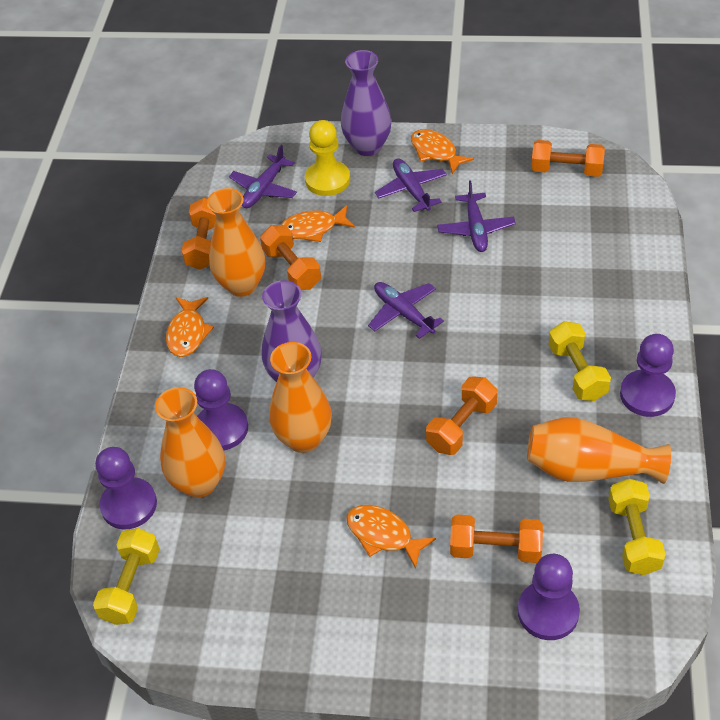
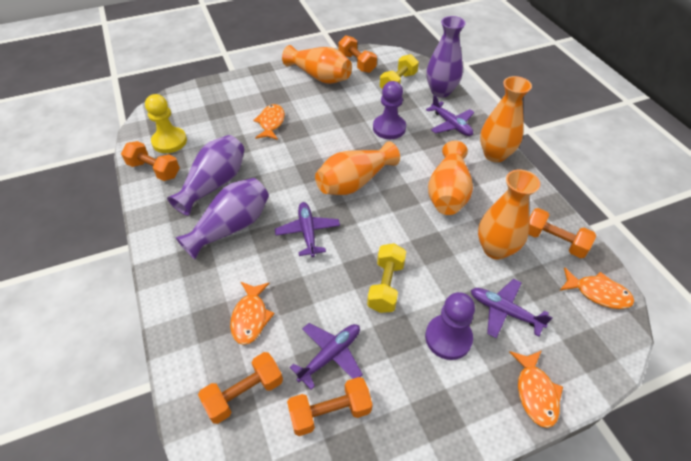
orange vase: [155,387,225,498] [207,188,265,297] [269,342,332,453] [527,417,671,484] = 4 -> [282,45,352,84] [315,141,400,195] [428,141,473,215] [478,170,540,260] [480,76,532,162] = 5
purple pawn: [95,447,157,529] [194,369,248,450] [518,554,580,640] [620,334,676,417] = 4 -> [373,81,406,139] [425,292,475,360] = 2
purple vase: [262,280,322,382] [341,50,392,156] = 2 -> [167,135,245,216] [175,178,269,260] [426,16,466,98] = 3
yellow dumbbell: [93,528,160,625] [549,321,611,401] [608,479,666,575] = 3 -> [367,243,406,313] [380,54,419,89] = 2

